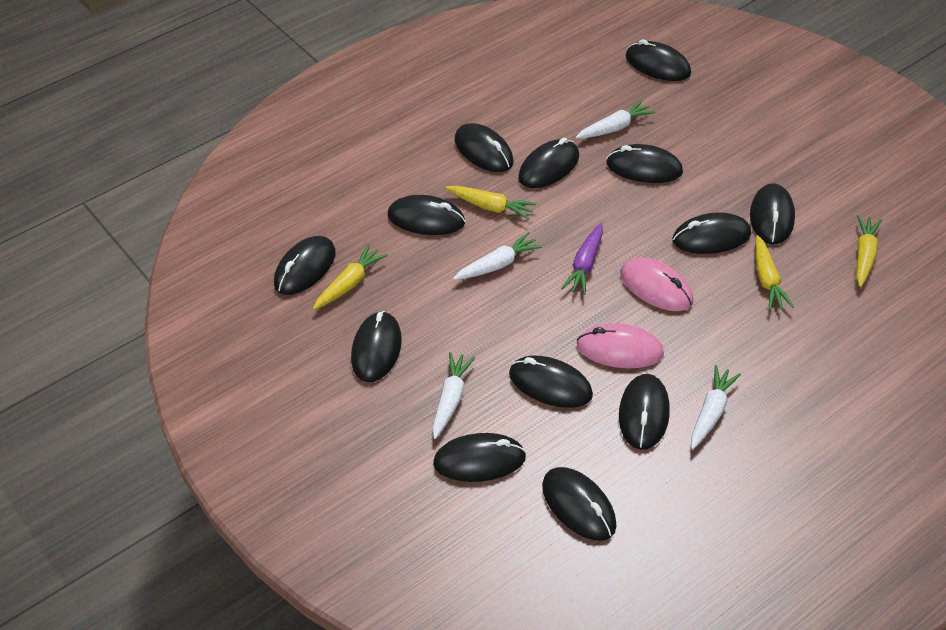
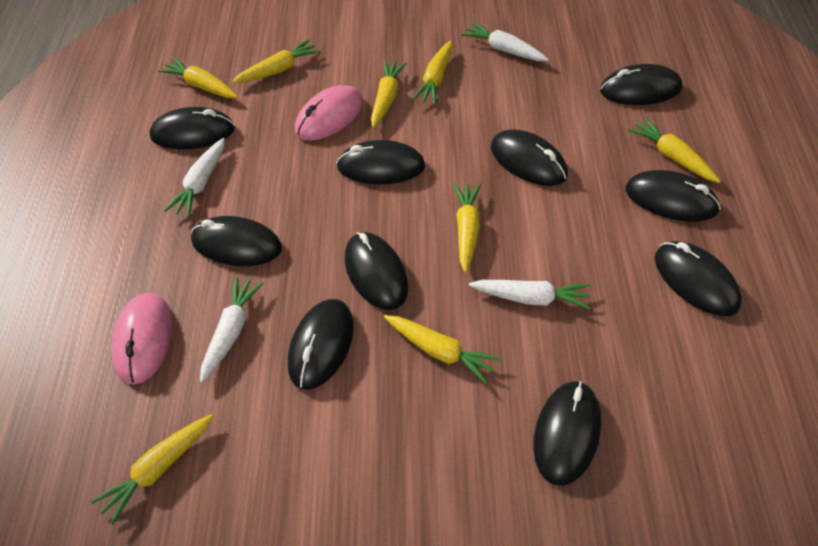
black mouse: [274,236,336,295] [351,311,402,382] [388,195,465,235] [433,433,526,482] [454,123,514,172] [509,355,593,408] [518,138,579,188] [542,467,616,541] [606,144,683,183] [619,374,670,450] [626,39,691,81] [672,212,751,254] [750,183,795,245] = 13 -> [150,107,235,150] [191,216,282,266] [288,299,354,390] [336,140,425,184] [345,232,408,310] [491,130,568,186] [534,381,601,486] [600,64,682,105] [625,170,721,222] [655,241,742,316] = 10
purple carrot: [561,223,603,295] = 1 -> none = 0
yellow carrot: [313,244,388,310] [445,186,537,220] [755,235,794,310] [856,215,882,287] = 4 -> [91,414,213,525] [157,57,238,98] [232,39,321,83] [371,60,407,128] [384,315,501,384] [412,40,453,105] [453,183,481,272] [628,117,721,183] = 8

